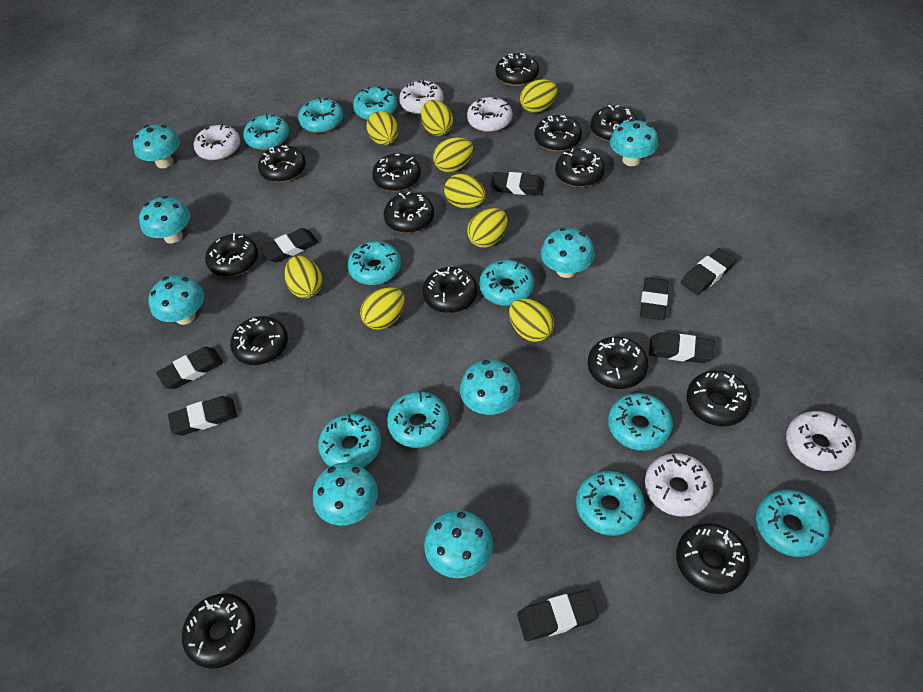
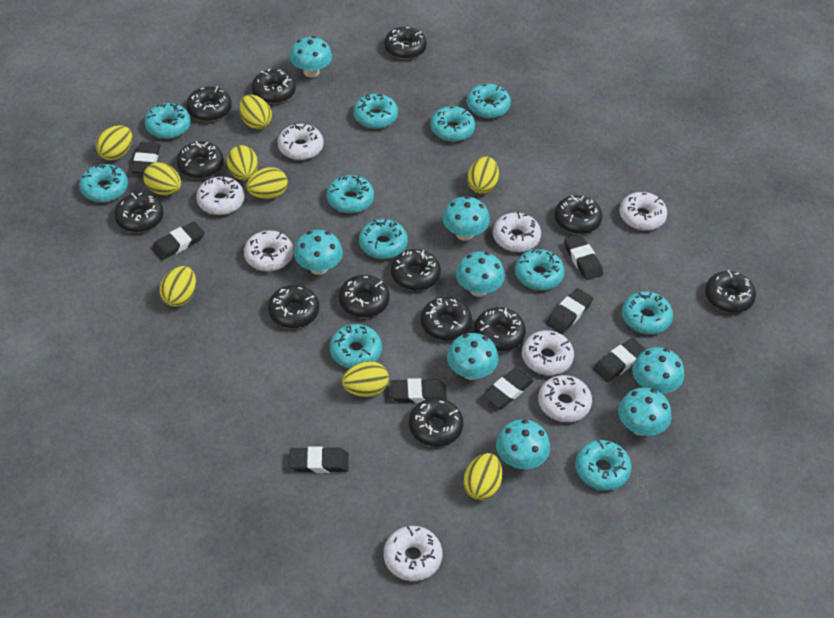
black donut: [182,593,256,669] [205,233,258,277] [230,316,288,365] [258,145,306,182] [372,153,421,191] [384,192,434,233] [423,267,478,313] [496,53,539,86] [535,115,582,152] [555,148,605,187] [588,337,649,389] [590,105,637,142] [676,523,750,594] [687,370,752,426] = 14 -> [114,192,164,232] [176,141,224,179] [186,86,232,121] [252,69,296,104] [268,285,319,328] [339,275,390,318] [384,27,427,59] [391,249,441,291] [409,398,463,447] [421,297,472,341] [474,307,526,351] [555,195,602,234] [705,270,756,313] = 13
turquoise donut: [243,113,289,150] [298,97,343,133] [318,413,381,467] [347,241,401,285] [353,86,398,120] [387,391,449,448] [479,260,534,306] [576,471,645,536] [608,393,673,451] [756,490,830,557] = 10 -> [79,164,128,202] [145,103,191,139] [327,175,374,213] [330,324,382,368] [353,94,398,129] [359,219,408,259] [430,106,475,142] [467,84,511,118] [515,249,565,290] [575,440,632,490] [622,291,673,334] = 11
white donut: [194,124,240,161] [399,79,444,114] [467,97,513,132] [644,453,714,517] [786,411,856,471] = 5 -> [196,176,245,215] [244,231,294,271] [278,124,324,160] [384,526,442,581] [493,211,541,252] [522,330,574,375] [538,375,592,422] [619,192,667,231] = 8

